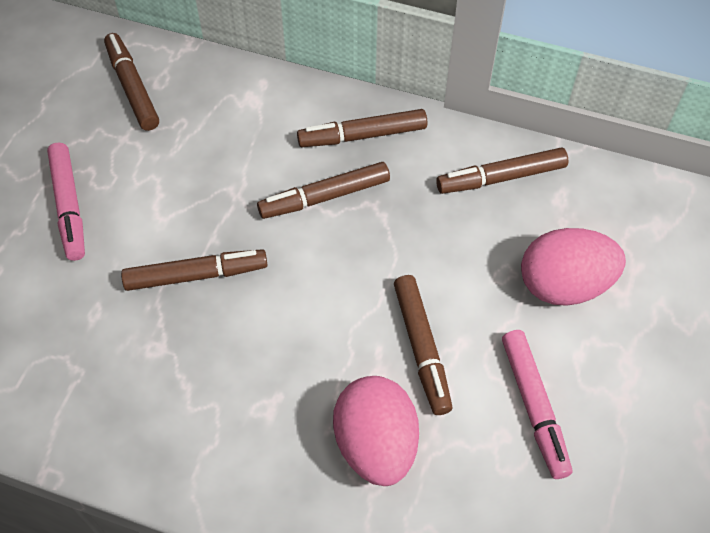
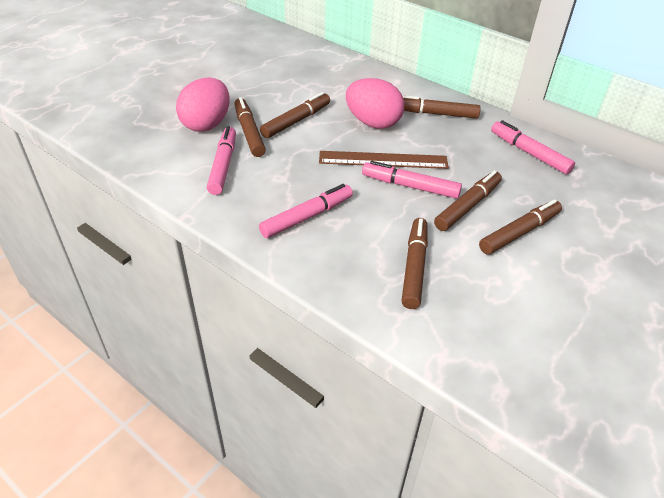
brown ruler: none = 0 -> [319,151,449,169] = 1
pink marker: [47,143,85,261] [502,330,572,479] = 2 -> [207,126,236,195] [259,184,353,238] [362,161,462,199] [491,120,575,174] = 4

